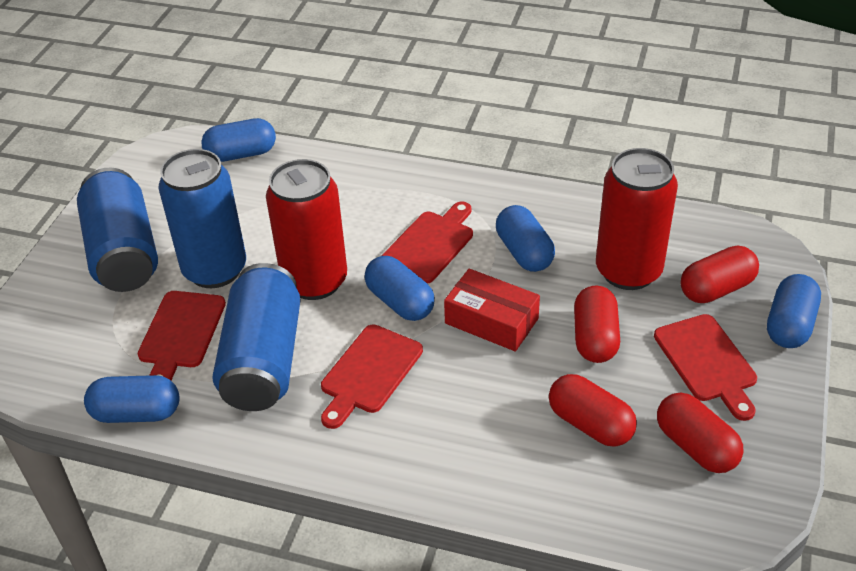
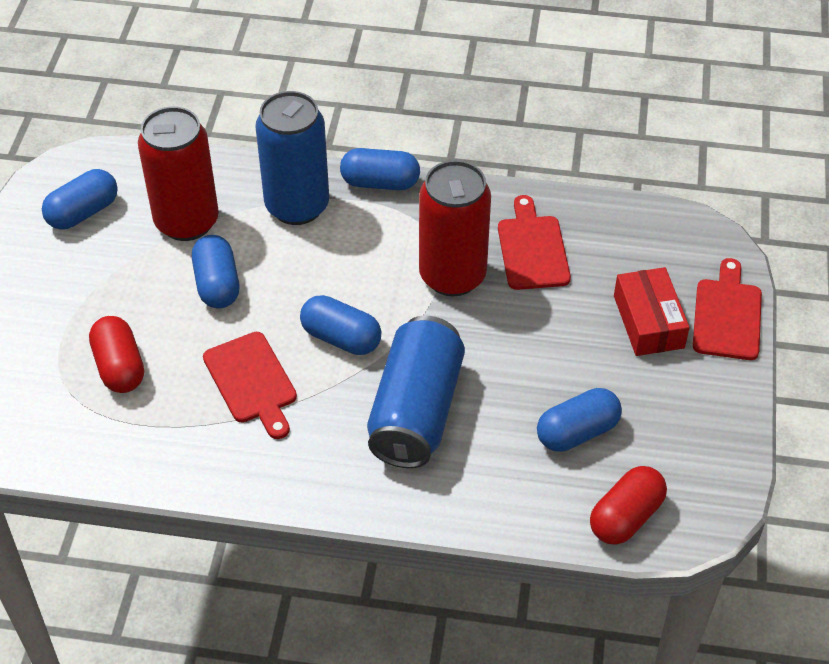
blue can: [77,168,158,292] [159,149,246,288] [212,263,301,411] = 3 -> [256,91,329,225] [367,316,465,468] = 2
red capsule: [549,374,637,447] [574,286,620,363] [657,392,743,473] [681,245,759,303] = 4 -> [89,316,144,393] [590,466,667,545] = 2
red cutting board: [138,291,226,380] [321,324,423,429] [382,201,473,284] [654,314,757,421] = 4 -> [203,332,297,439] [498,195,571,290] [693,258,762,360] = 3

